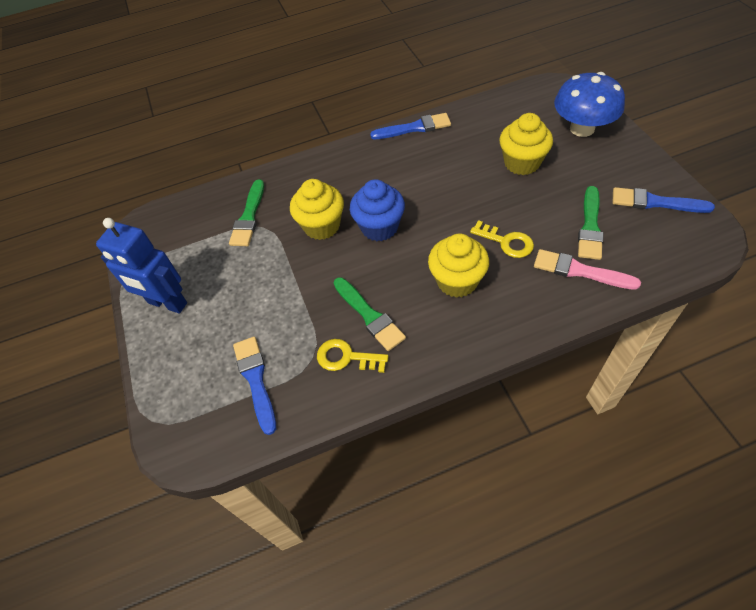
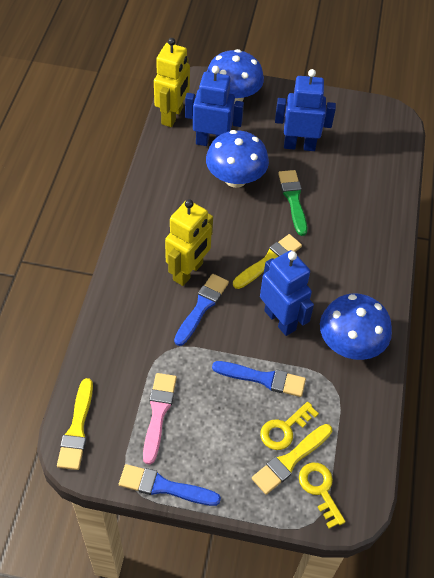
blue cupcake: [350,179,405,241] = 1 -> none = 0
blue mushroom: [554,72,625,137] = 1 -> [206,130,269,188] [207,49,264,105] [320,293,392,360] = 3
blue robot: [96,218,187,314] = 1 -> [185,66,244,146] [260,250,314,336] [275,69,336,151] = 3
green brush: [229,179,264,246] [334,277,406,351] [578,186,603,260] = 3 -> [278,170,307,236] = 1
yellow brush: none = 0 -> [57,378,93,470] [233,234,302,289] [252,424,332,495] = 3
yellow cupcake: [290,179,344,240] [428,233,489,298] [500,113,553,175] = 3 -> none = 0
yellow robot: none = 0 -> [154,38,190,127] [165,199,213,286] = 2

